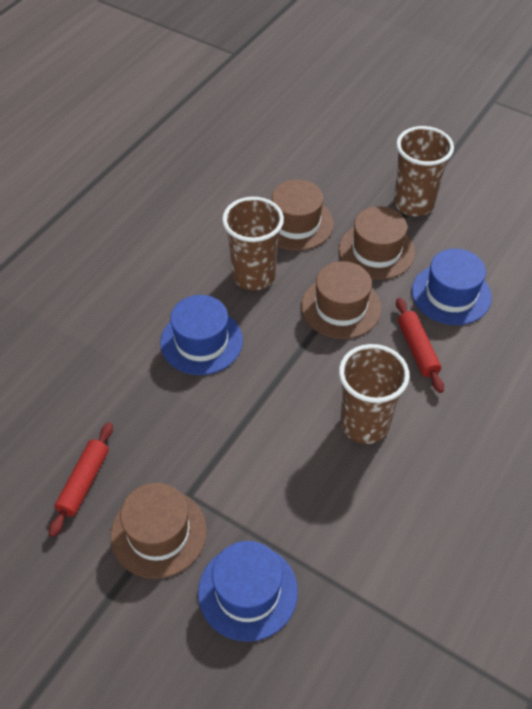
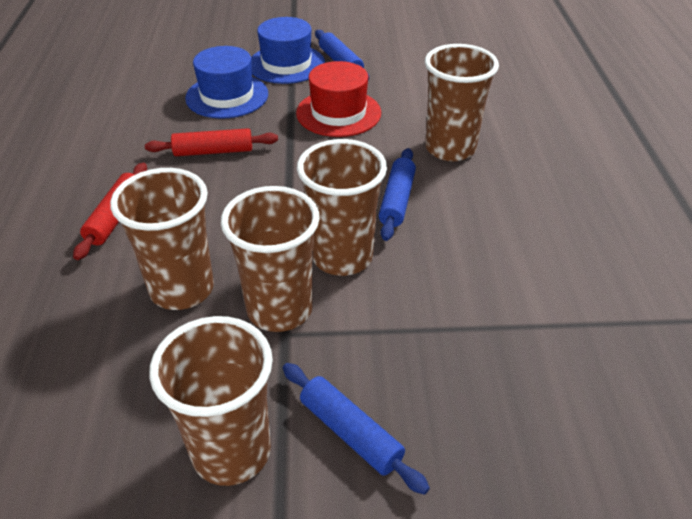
blue hat: [160,295,243,375] [198,541,298,642] [412,249,492,325] = 3 -> [185,46,268,119] [251,17,325,84] = 2
blue rolling pin: none = 0 -> [283,363,430,495] [315,30,369,80] [379,148,416,241] = 3
brown cup: [222,197,284,290] [339,344,410,444] [394,126,454,216] = 3 -> [110,168,214,310] [149,316,273,486] [221,186,320,332] [297,139,387,276] [425,44,499,161] = 5
brown hat: [111,483,207,579] [272,180,334,251] [301,261,381,339] [339,206,415,280] = 4 -> none = 0
red hat: none = 0 -> [296,61,381,137] = 1

